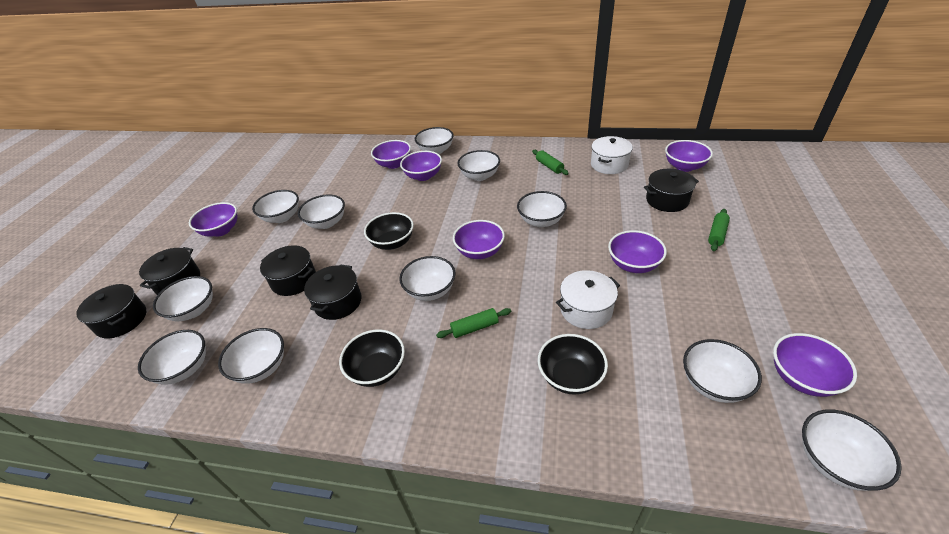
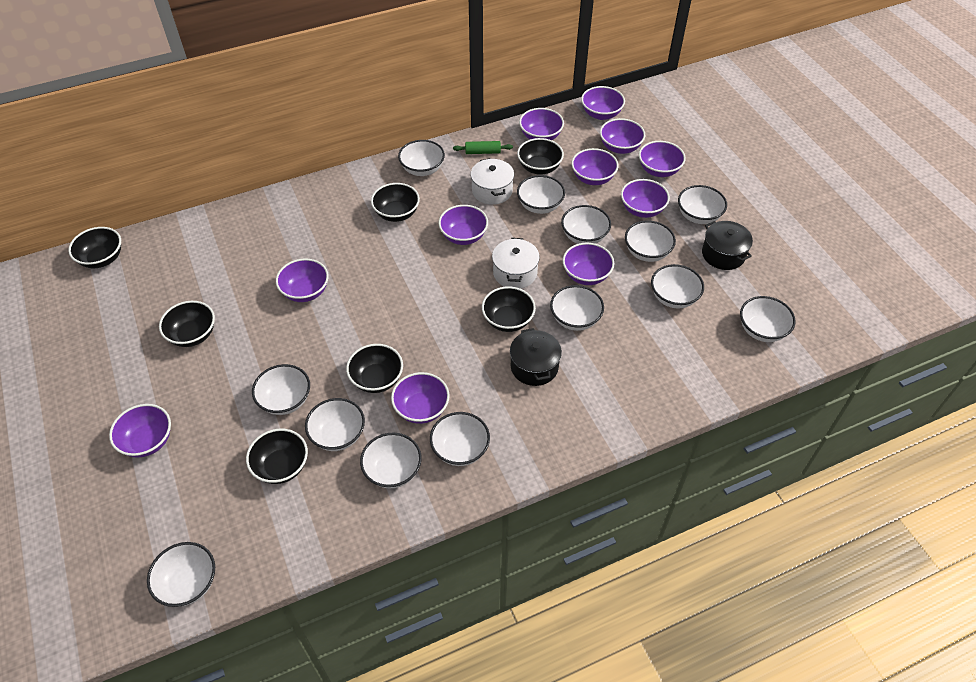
black bowl: [339,329,405,387] [364,212,414,250] [538,334,608,395] = 3 -> [68,227,121,268] [159,301,215,347] [246,429,308,484] [346,344,403,393] [371,183,420,222] [482,286,536,332] [517,138,564,175] = 7
black pot: [76,284,146,339] [139,247,200,295] [260,245,316,296] [304,265,362,320] [644,169,699,212] = 5 -> [510,328,562,386] [702,221,753,270] = 2
green rolling pin: [436,308,511,338] [532,150,569,175] [708,209,730,251] = 3 -> [453,141,513,154] = 1
purple bowl: [189,202,237,237] [371,140,411,169] [400,151,442,181] [453,220,505,259] [608,230,667,273] [665,140,713,172] [773,333,857,397] = 7 -> [109,404,171,457] [276,259,329,302] [391,372,450,424] [439,205,488,245] [519,108,564,140] [563,243,614,285] [571,148,619,185] [581,86,625,120] [600,118,645,154] [621,179,670,218] [639,141,686,177] = 11
white bowl: [138,330,206,385] [153,276,213,321] [218,328,284,384] [252,190,299,223] [298,194,345,229] [399,256,455,301] [415,127,454,154] [457,150,500,181] [517,191,567,227] [683,339,762,403] [802,409,902,491] = 11 -> [147,542,215,607] [252,364,310,415] [305,398,365,451] [360,433,422,488] [398,140,445,176] [430,412,490,466] [517,175,565,214] [550,285,604,331] [561,205,611,244] [625,220,676,262] [651,264,704,309] [678,185,727,224] [740,296,796,342] = 13

